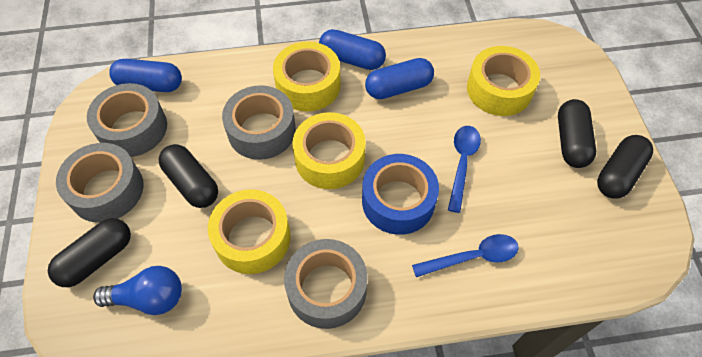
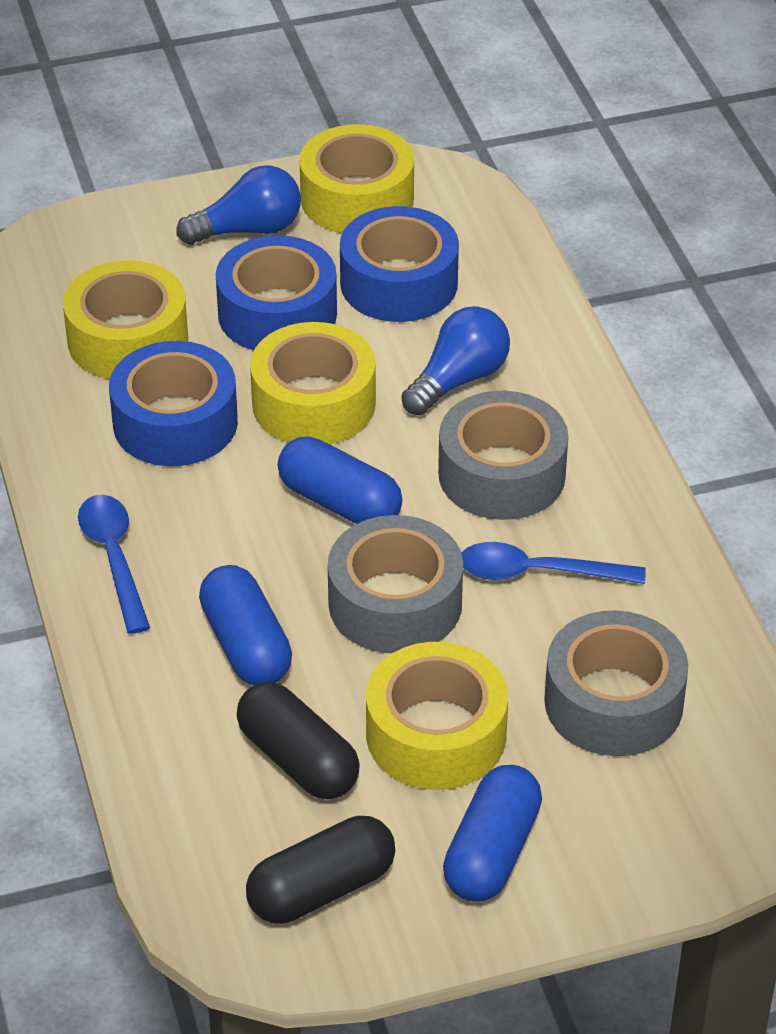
black capsule: [48,218,131,287] [159,144,218,208] [558,99,596,168] [597,135,653,199] = 4 -> [236,682,360,799] [246,816,395,924] = 2
blue light bulb: [93,266,182,315] = 1 -> [176,165,301,245] [401,306,510,415] = 2
blue tape: [362,154,439,235] = 1 -> [109,341,238,466] [216,235,337,350] [340,206,459,322] = 3
grey tape: [56,143,144,223] [87,83,167,157] [222,85,296,160] [284,239,368,329] = 4 -> [328,515,463,653] [438,391,568,520] [544,610,688,756] = 3

